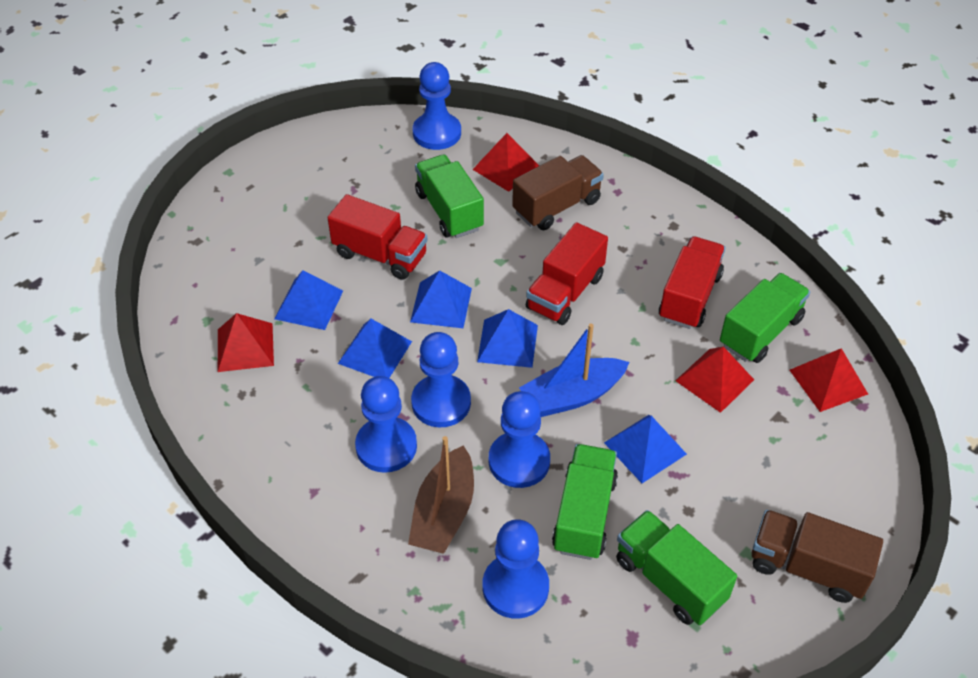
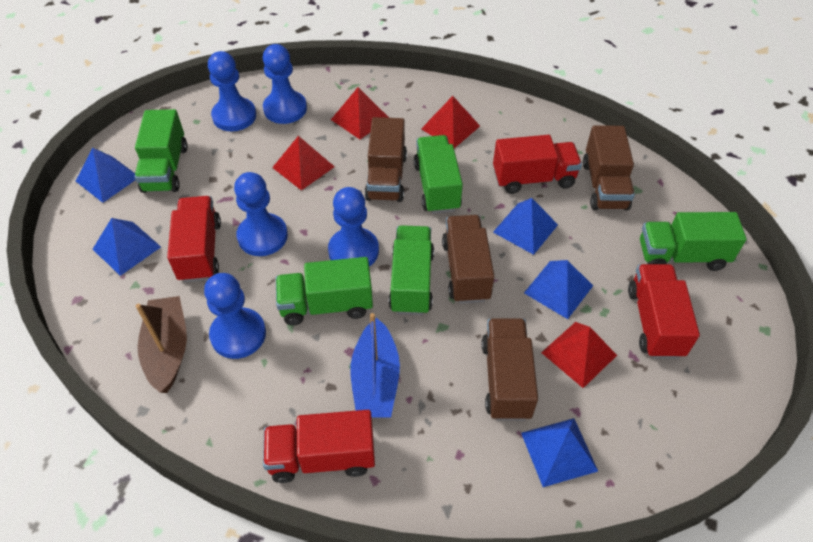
brown truck: [512,155,604,230] [752,510,883,603] = 2 -> [364,117,407,202] [442,215,494,304] [481,318,538,421] [583,125,635,210] = 4
green truck: [415,155,484,238] [552,444,618,560] [616,510,737,625] [720,273,810,363] = 4 -> [135,109,187,193] [276,257,373,325] [389,225,434,315] [414,135,463,214] [640,212,747,271] = 5
red truck: [328,194,428,280] [526,222,608,325] [659,236,725,329] = 3 -> [167,196,221,282] [263,410,375,483] [493,135,582,194] [628,264,700,359] = 4

